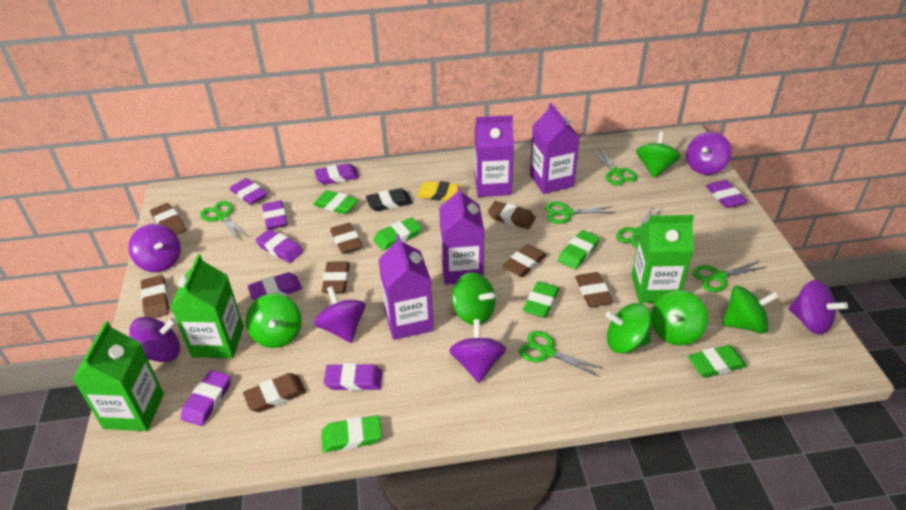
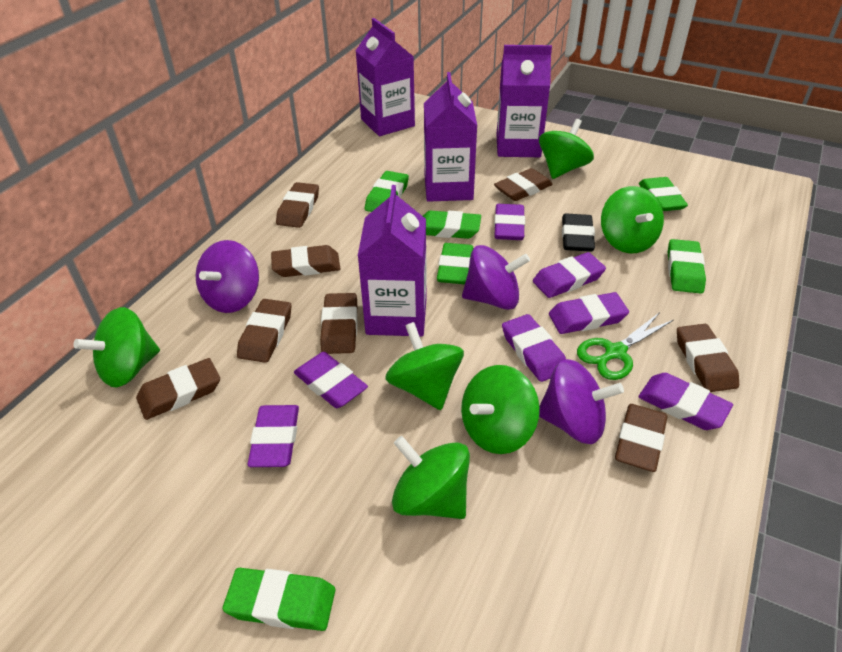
green carton: [72,321,164,431] [170,254,244,358] [632,215,694,303] = 3 -> none = 0
green scissors: [200,201,249,241] [519,331,604,377] [545,202,615,224] [591,148,637,185] [616,206,663,248] [692,261,767,292] = 6 -> [577,312,673,380] = 1
purple eraser: [181,370,231,426] [230,178,268,205] [247,272,302,300] [255,229,303,263] [262,200,287,229] [314,163,359,185] [324,363,383,391] [706,180,748,208] = 8 -> [247,405,299,467] [294,352,368,408] [494,204,525,240] [502,314,566,382] [533,252,606,298] [549,292,629,334] [639,373,733,430] = 7
purple spinning top: [129,224,181,272] [129,317,180,362] [314,286,365,343] [449,319,506,383] [686,132,731,175] [789,280,848,335] = 6 -> [196,240,259,313] [462,245,530,310] [539,359,624,444] = 3
yellow eraser: [417,181,462,201] = 1 -> none = 0

